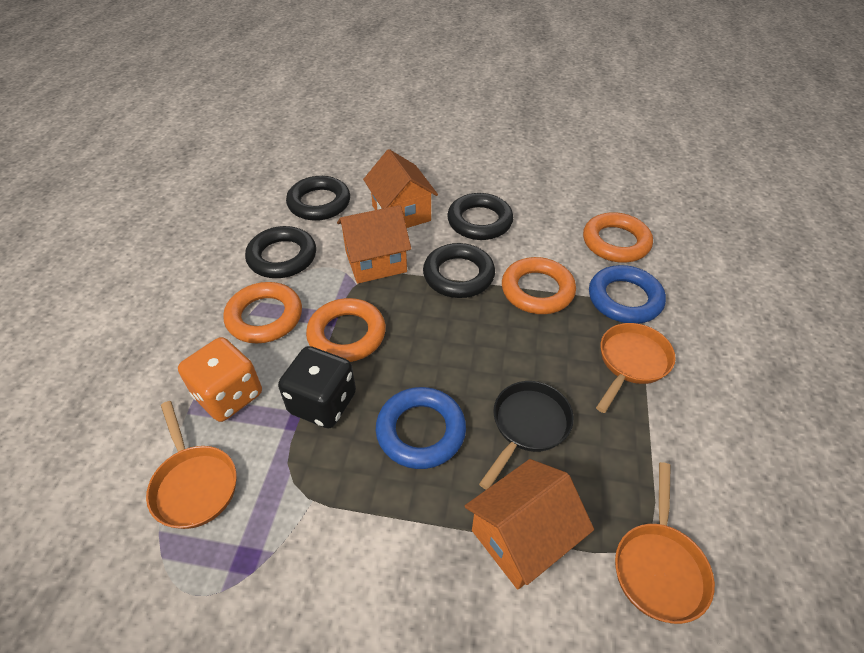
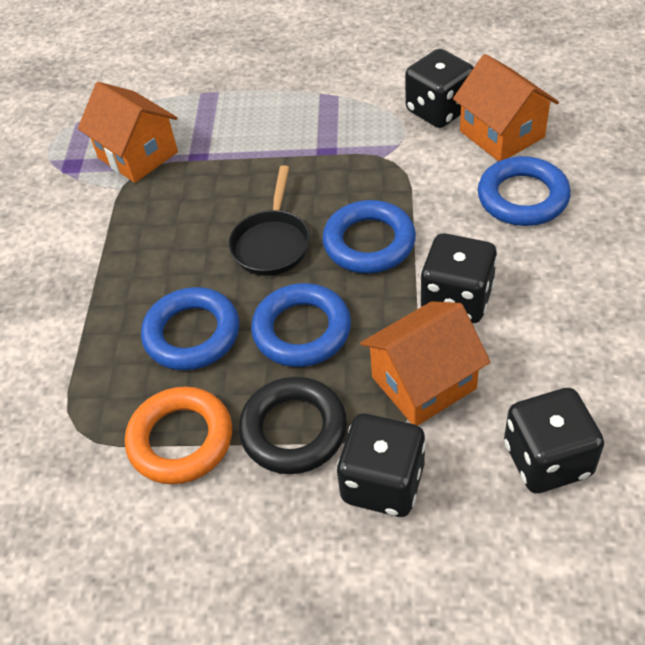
black dice: [278,346,356,428] = 1 -> [337,413,426,517] [405,49,474,128] [420,233,497,323] [504,388,604,493] = 4
black ring: [245,226,316,278] [286,176,350,221] [423,243,495,298] [447,193,513,240] = 4 -> [239,377,347,474] = 1
blue ring: [376,387,466,469] [589,265,666,324] = 2 -> [141,287,239,370] [251,283,351,367] [322,200,416,273] [478,156,571,226] = 4
orange dice: [178,337,262,422] = 1 -> none = 0
orange pan: [146,401,237,529] [596,323,676,413] [615,462,715,624] = 3 -> none = 0
orange ring: [223,282,302,343] [306,298,386,362] [502,257,576,314] [583,212,653,263] = 4 -> [125,386,232,484] = 1

